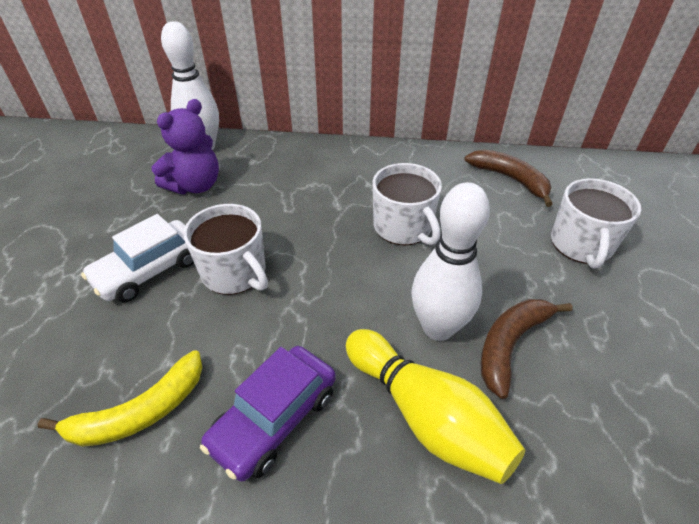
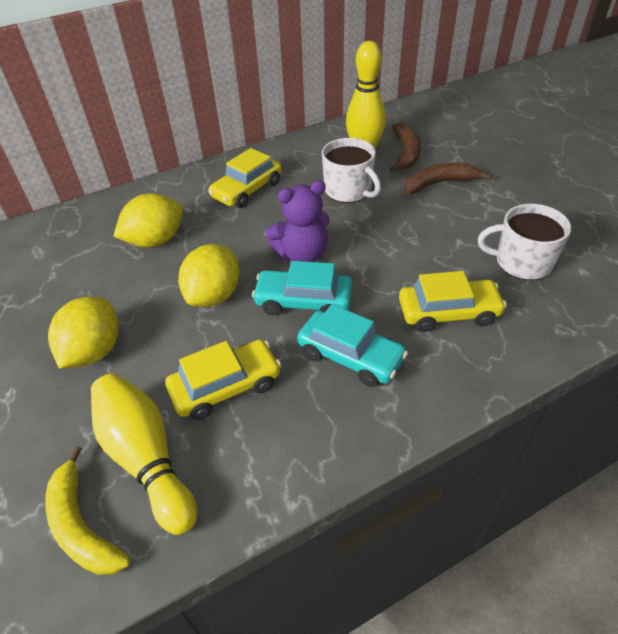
purple car: [200,346,336,482] = 1 -> none = 0
turquoise car: none = 0 -> [252,261,352,315] [297,304,408,387] = 2
white bowling pin: [161,21,219,150] [411,182,490,341] = 2 -> none = 0
white car: [81,214,194,302] = 1 -> none = 0
white mug: [184,204,268,295] [373,163,442,245] [551,178,642,269] = 3 -> [322,138,381,203] [478,204,571,280] = 2
yellow bowling pin: [346,329,525,484] = 1 -> [91,373,197,535] [346,41,386,148] = 2
yellow car: none = 0 -> [165,339,281,420] [208,148,282,208] [399,271,507,332] = 3
yellow lemon: none = 0 -> [48,297,119,368] [113,193,183,247] [178,244,239,307] = 3

